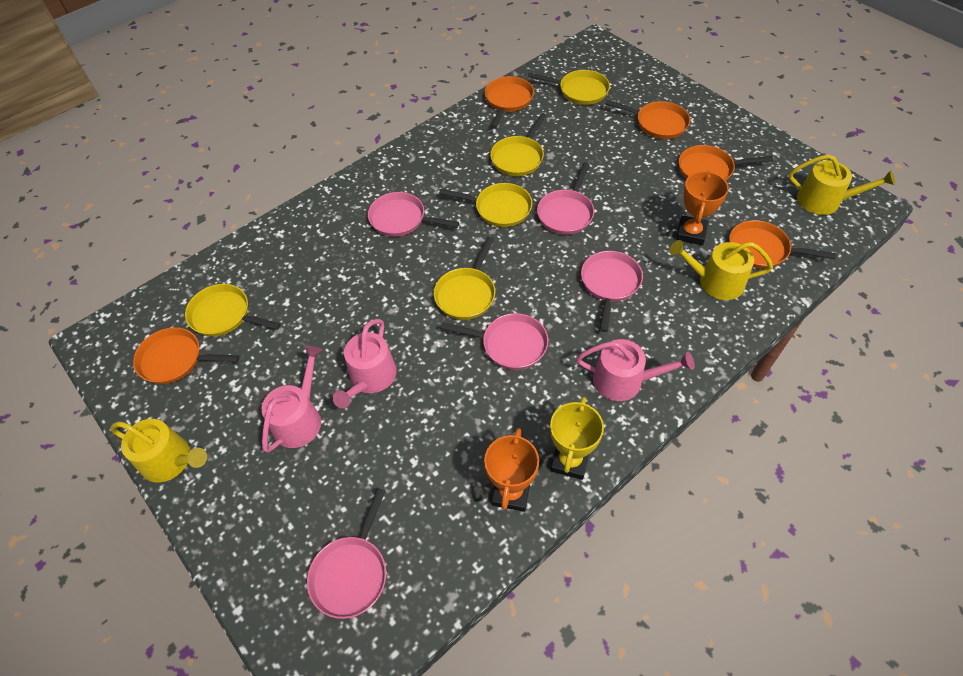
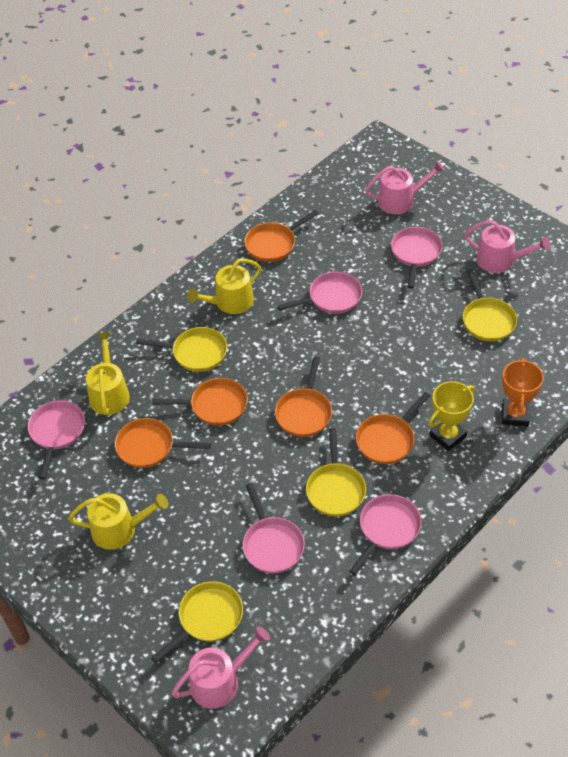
orange trophy: [484,428,539,512] [676,170,729,245] = 2 -> [502,358,544,427] = 1
yellow pan: [185,284,281,336] [434,237,495,320] [439,183,532,227] [490,113,547,176] [528,70,610,105] = 5 -> [136,327,227,372] [151,581,243,663] [306,428,366,517] [462,269,517,341] = 4

